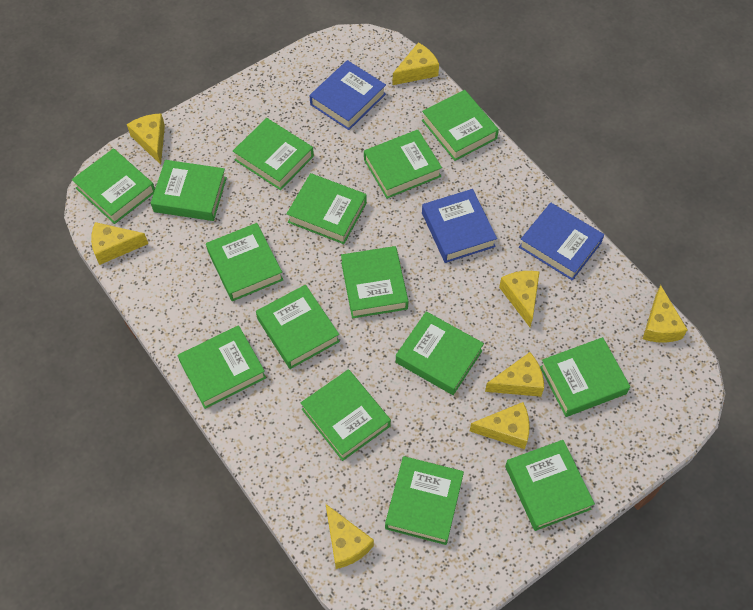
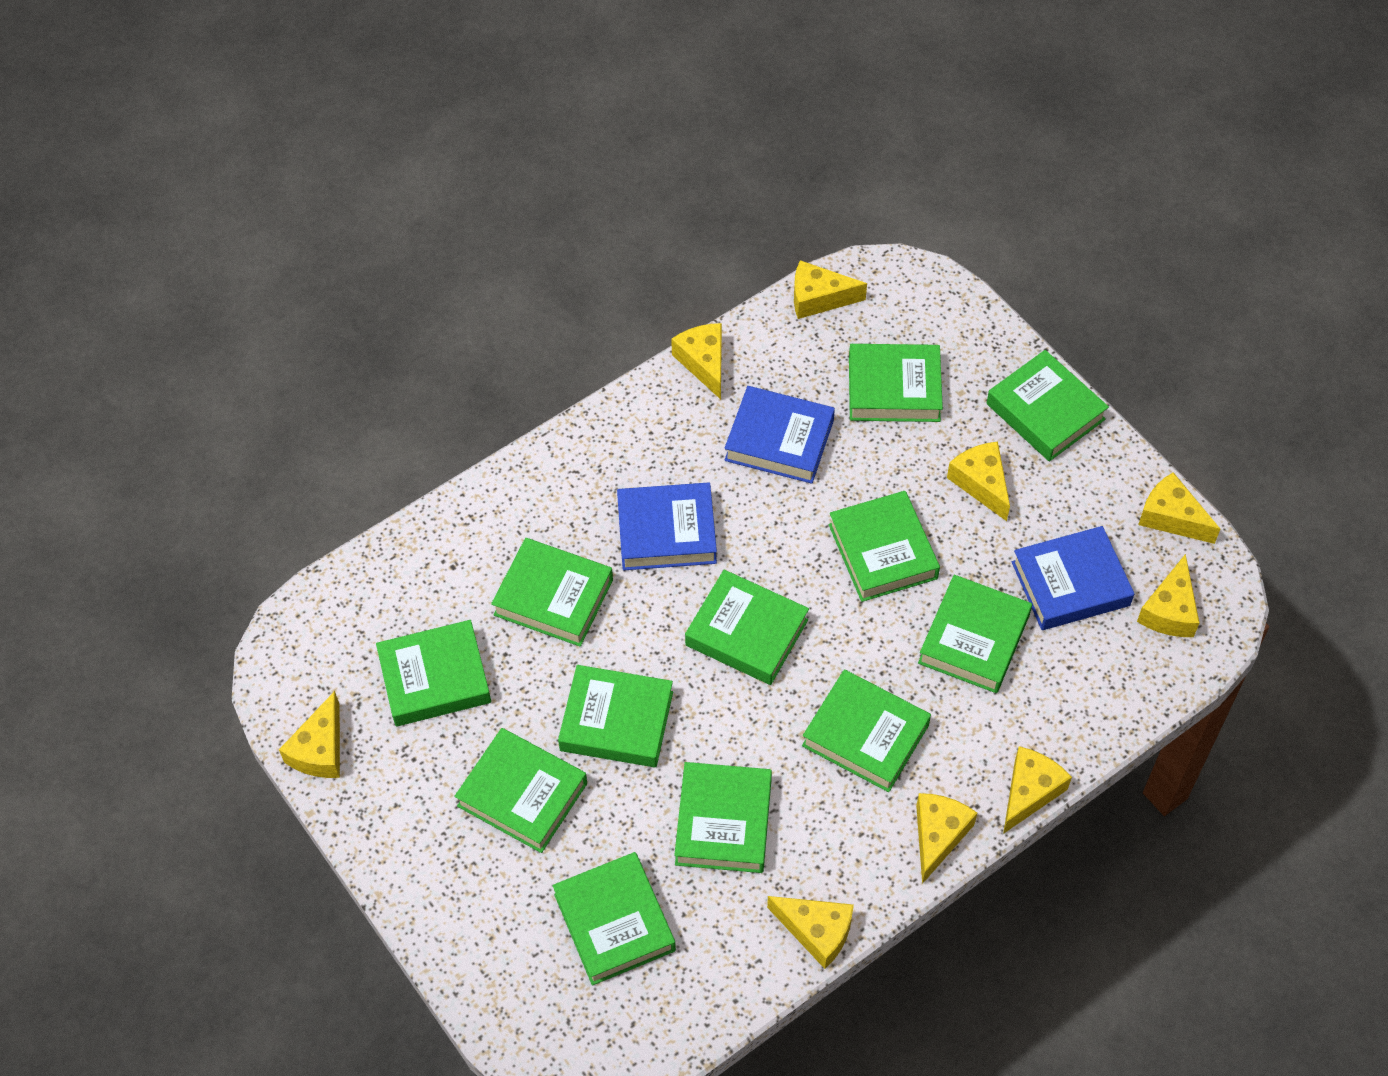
green book: [72,148,155,224] [151,160,227,221] [178,325,266,409] [206,223,283,301] [233,118,314,190] [256,285,340,369] [287,173,367,244] [301,369,391,461] [341,246,408,318] [364,130,442,199] [385,456,464,545] [396,311,484,395] [422,90,499,161] [505,440,595,531] [540,337,630,417] = 15 -> [376,620,491,726] [454,728,587,853] [491,538,613,647] [553,852,676,985] [558,665,673,768] [674,762,772,873] [685,570,809,685] [802,670,931,792] [829,491,940,602] [849,344,943,422] [918,575,1032,693] [987,350,1109,461] = 12
yellow cheese: [91,222,148,265] [127,113,165,164] [326,504,374,569] [392,43,439,85] [470,402,530,449] [485,352,544,397] [499,271,540,327] [643,285,688,342] = 8 -> [279,691,340,778] [671,323,722,399] [767,896,854,969] [794,260,867,319] [916,793,977,884] [947,441,1010,521] [1003,746,1072,834] [1137,554,1199,637] [1138,472,1220,544] = 9

